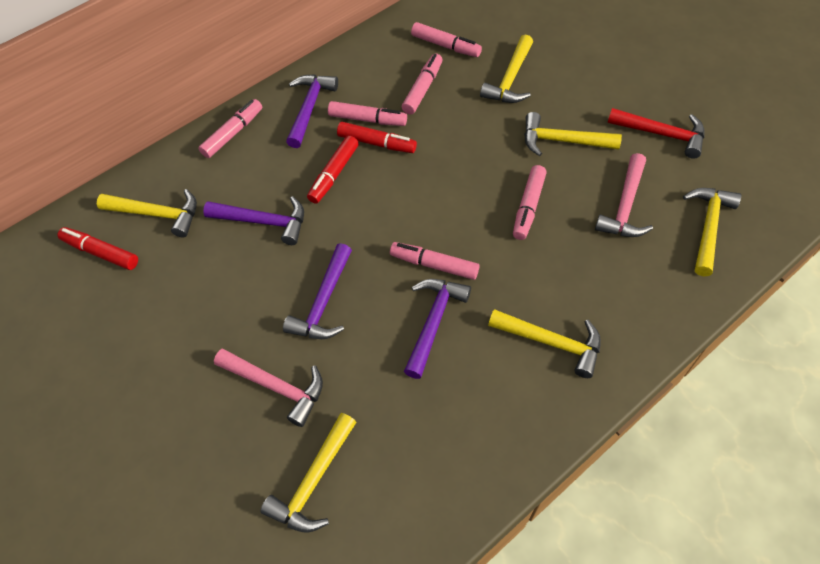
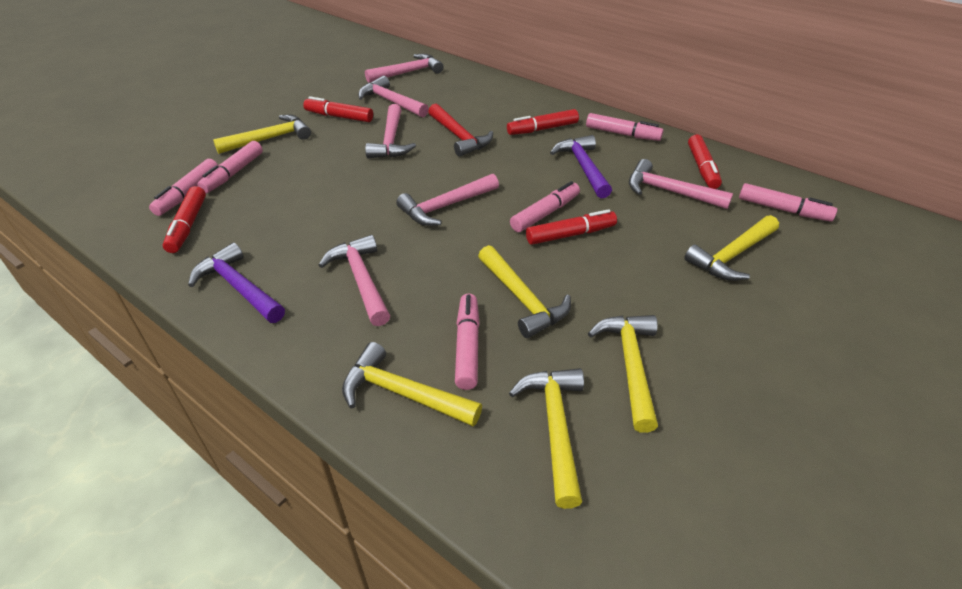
pink hammer: [214,349,323,427] [595,153,653,237] = 2 -> [319,235,390,326] [358,76,429,118] [365,54,443,83] [365,104,416,158] [396,174,499,226] [629,159,733,209] = 6
purple hammer: [203,196,304,245] [283,243,352,339] [286,74,338,148] [404,279,471,379] = 4 -> [188,242,285,323] [550,135,612,198] = 2
red marker: [58,227,138,270] [307,135,359,204] [337,122,417,153] = 3 -> [163,186,206,253] [303,96,373,122] [507,109,579,135] [526,209,617,245] [688,134,722,189] = 5

